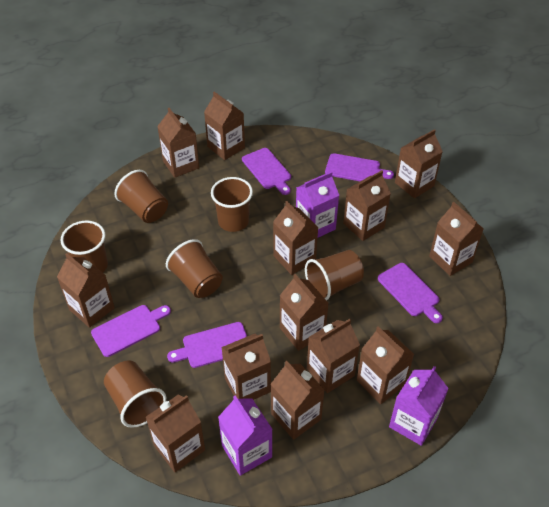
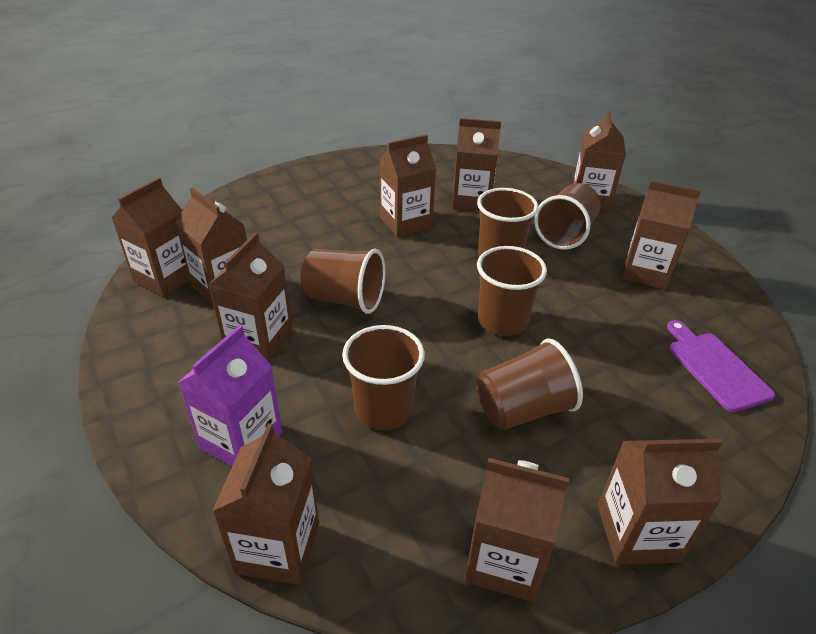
brown carton: [57,253,115,328] [146,395,205,472] [157,108,199,178] [204,92,245,160] [221,334,271,400] [271,361,324,440] [273,201,319,275] [280,274,329,351] [307,319,360,393] [343,170,391,241] [357,326,414,404] [395,129,443,198] [429,202,484,276] = 13 -> [112,178,190,297] [175,187,247,305] [208,232,292,362] [212,424,319,585] [379,134,436,237] [452,118,501,212] [465,458,569,602] [573,111,626,211] [598,439,723,565] [622,180,701,290] = 10
purple carton: [218,395,272,476] [296,171,339,238] [389,366,449,446] = 3 -> [178,325,282,467] = 1
purple cutting board: [91,305,171,357] [167,322,247,368] [242,148,291,195] [325,153,394,181] [378,263,443,323] = 5 -> [667,320,775,412] = 1

